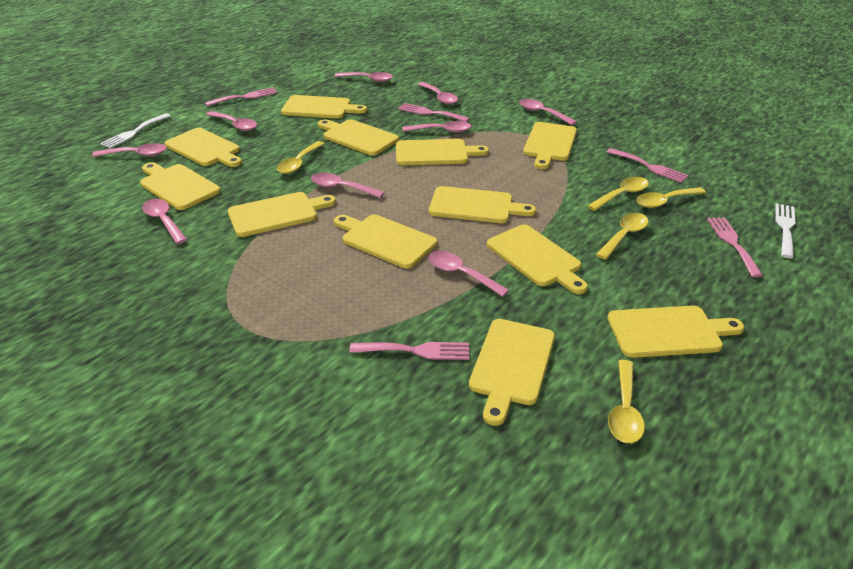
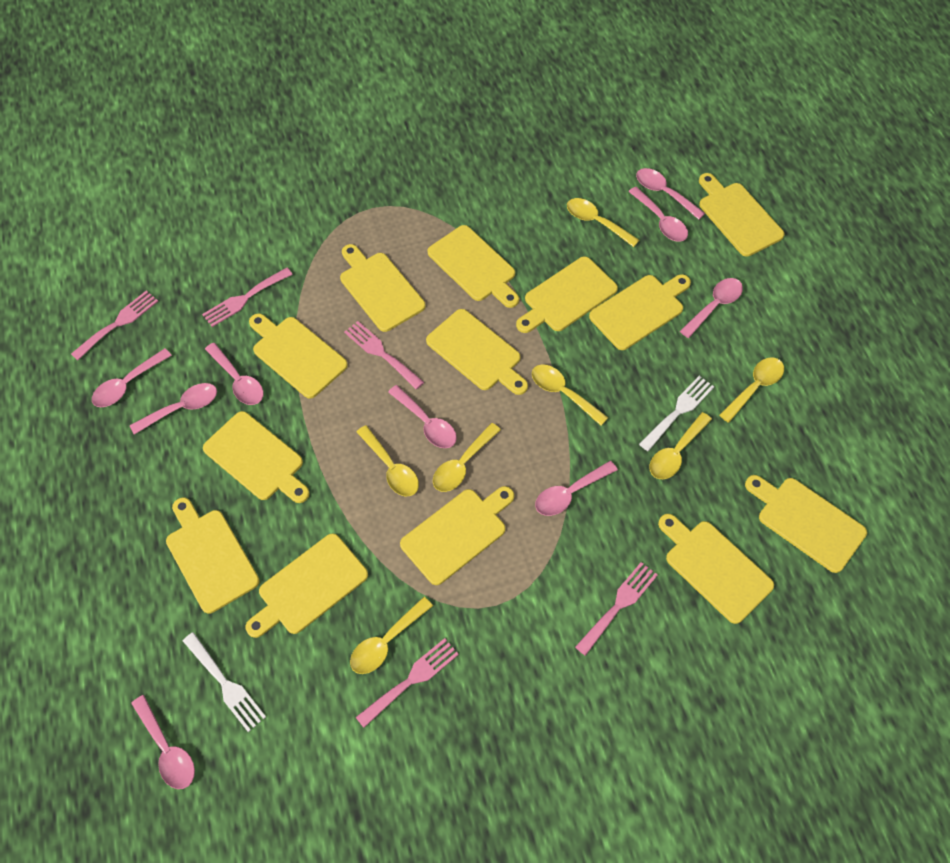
yellow cutting board: [140,162,221,210] [165,128,242,167] [228,192,336,237] [281,95,367,119] [318,119,399,156] [334,214,437,269] [396,139,489,165] [429,186,536,223] [469,319,555,426] [487,224,588,294] [523,122,577,169] [608,305,744,358] = 12 -> [166,498,260,614] [203,411,310,503] [246,533,368,638] [249,313,348,399] [340,244,425,332] [400,486,514,585] [426,309,528,395] [428,225,519,308] [516,256,618,333] [589,274,691,350] [658,514,774,624] [699,173,785,257] [745,475,867,573] = 13
yellow spoon: [277,141,325,174] [587,177,649,211] [596,213,648,260] [608,360,645,443] [636,187,706,208] = 5 -> [350,597,433,674] [357,425,419,496] [433,423,501,492] [532,364,608,426] [567,198,639,247] [650,412,712,479] [719,357,784,423] = 7

